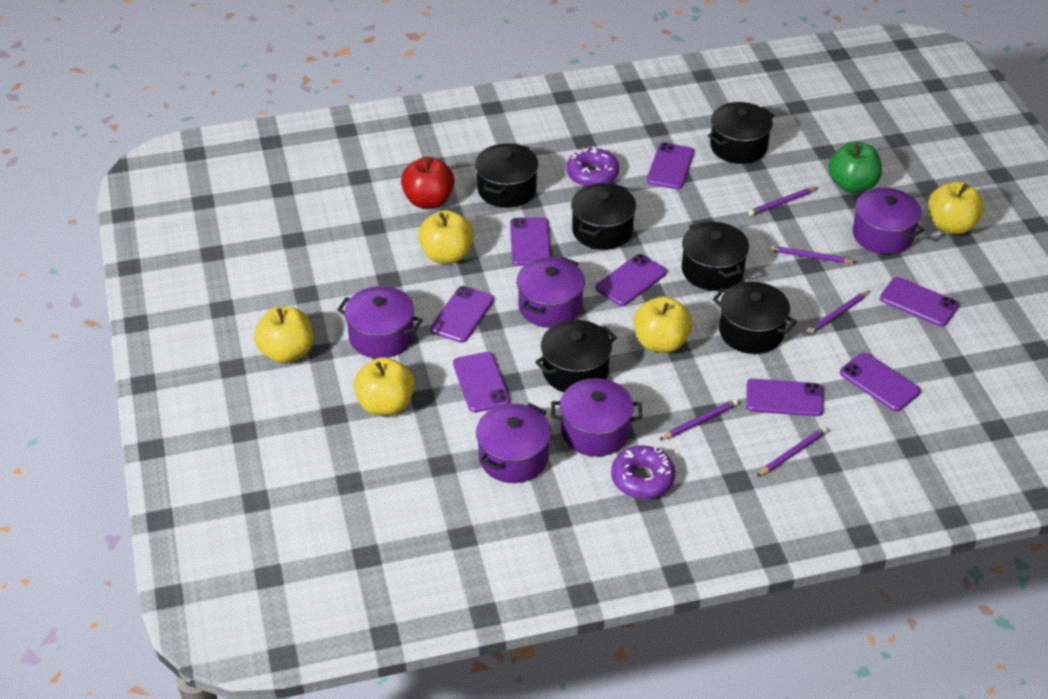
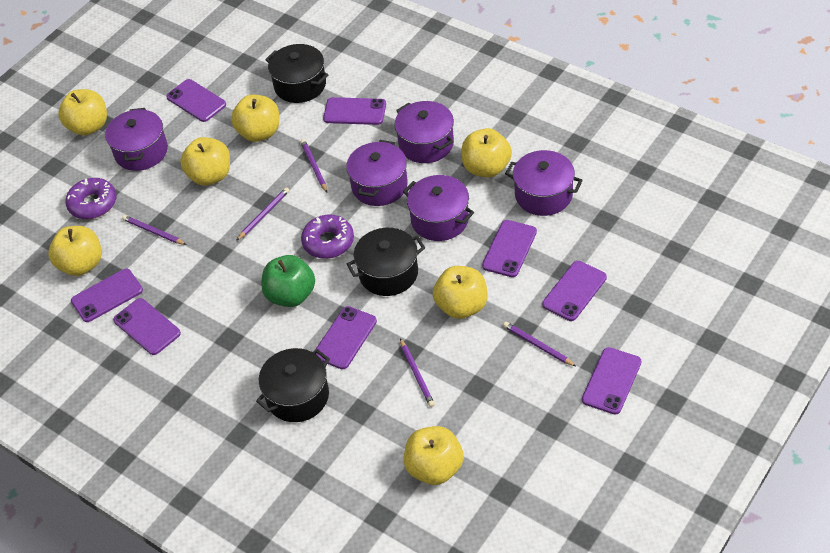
black pot: [475,143,539,208] [535,320,617,392] [571,183,636,250] [682,221,749,291] [708,102,774,164] [713,282,797,354] = 6 -> [256,348,330,422] [265,44,328,103] [347,228,425,296] = 3
red apple: [401,157,455,209] = 1 -> none = 0
yellow apple: [254,307,313,364] [354,357,415,416] [418,210,474,264] [634,296,692,353] [928,181,984,234] = 5 -> [48,226,102,276] [58,89,107,136] [180,137,230,186] [231,95,279,142] [404,426,464,485] [433,266,488,319] [461,128,512,178] = 7

